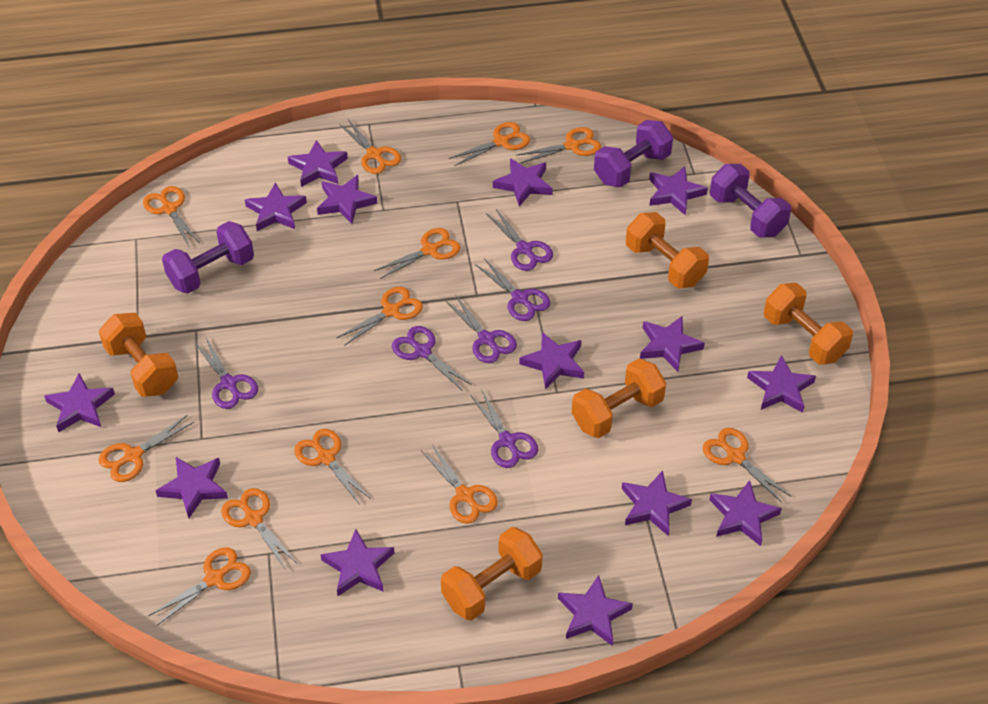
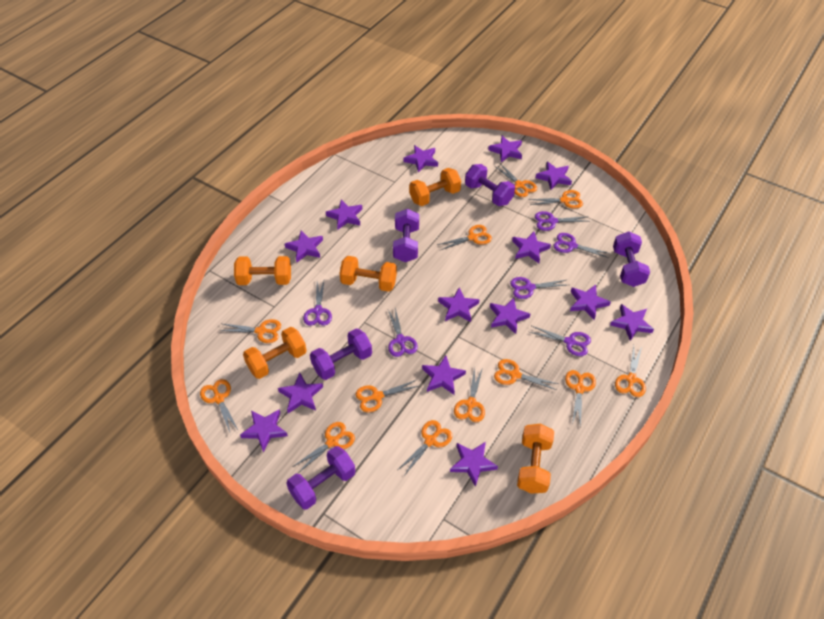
purple dumbbell: [162,221,254,294] [594,120,673,187] [710,164,791,238] = 3 -> [286,446,356,510] [310,328,372,380] [393,209,419,262] [465,164,515,206] [613,231,650,287] = 5

